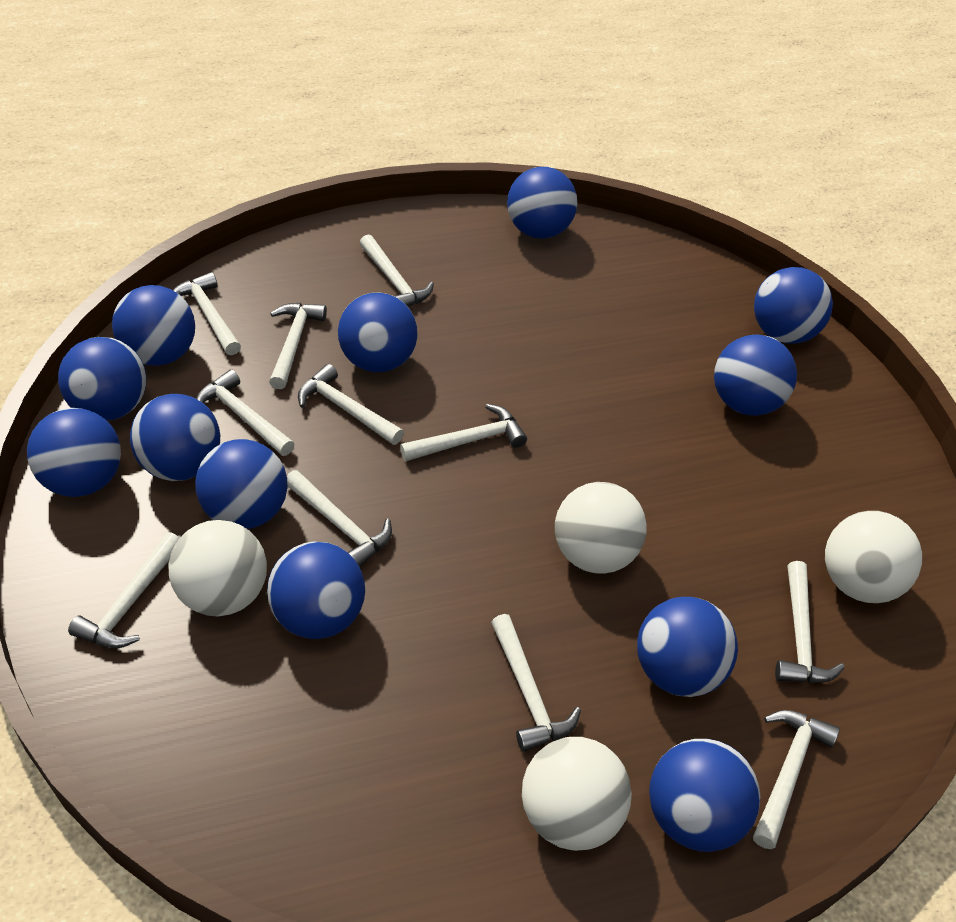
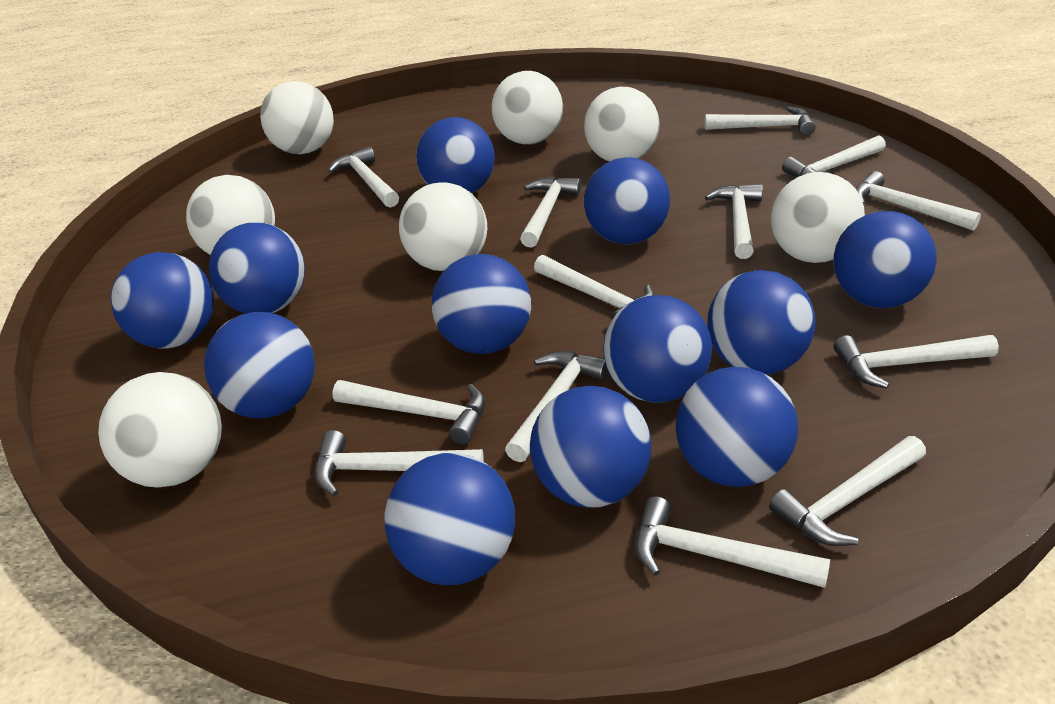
white ball: [168,520,267,616] [522,737,632,851] [555,482,647,574] [825,511,922,603] = 4 -> [98,372,222,488] [186,175,275,255] [260,81,334,154] [399,182,487,271] [492,71,563,145] [584,87,660,162] [771,172,865,263] = 7
white hammer: [68,532,180,648] [173,272,241,355] [196,369,295,456] [269,303,327,389] [287,470,392,567] [298,364,404,445] [360,234,434,307] [400,404,527,462] [491,614,581,752] [753,710,840,849] [775,561,845,683] = 11 -> [315,430,484,496] [328,147,399,207] [333,380,485,445] [505,351,608,462] [520,177,581,247] [534,255,654,320] [635,496,830,588] [704,107,815,136] [705,184,763,259] [769,436,926,546] [782,135,886,177] [833,335,999,389] [856,171,981,231] = 13

